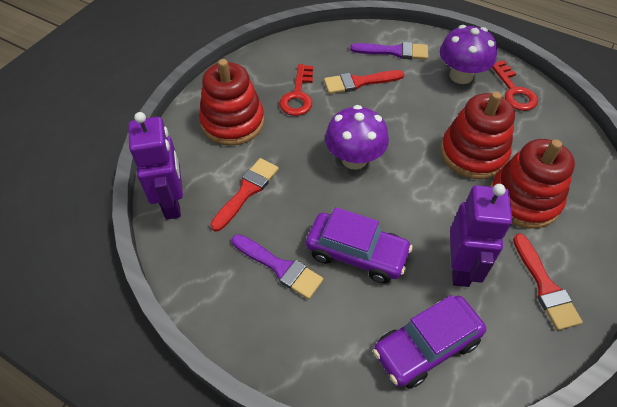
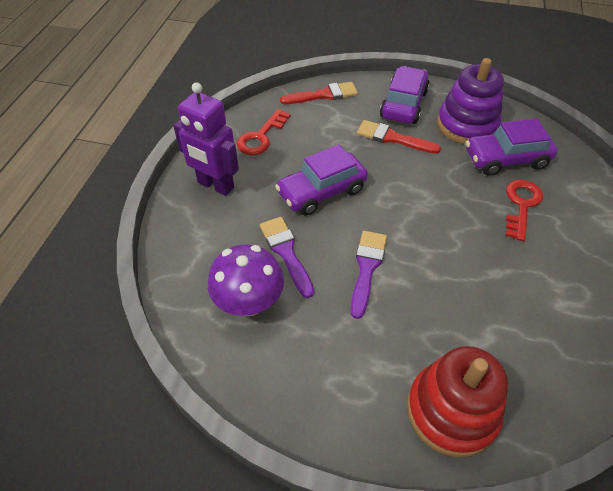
purple car: [306,207,413,283] [373,295,486,389] = 2 -> [275,145,368,215] [380,66,430,124] [465,118,558,176] = 3
purple mushroom: [325,105,389,170] [440,25,497,84] = 2 -> [208,244,284,316] = 1
purple robot: [128,112,183,220] [450,184,512,287] = 2 -> [173,82,239,196] = 1
purple stacking toy: none = 0 -> [437,58,504,144] = 1
red brush: [210,158,279,232] [324,70,404,94] [513,233,583,330] = 3 -> [280,82,358,104] [357,120,441,154] = 2
red stacking toy: [199,59,264,146] [441,91,515,179] [490,139,575,229] = 3 -> [407,346,508,458] = 1

